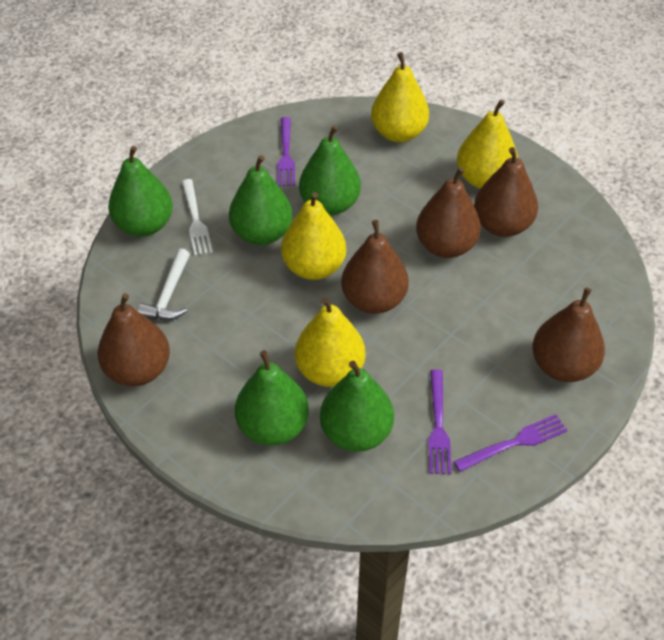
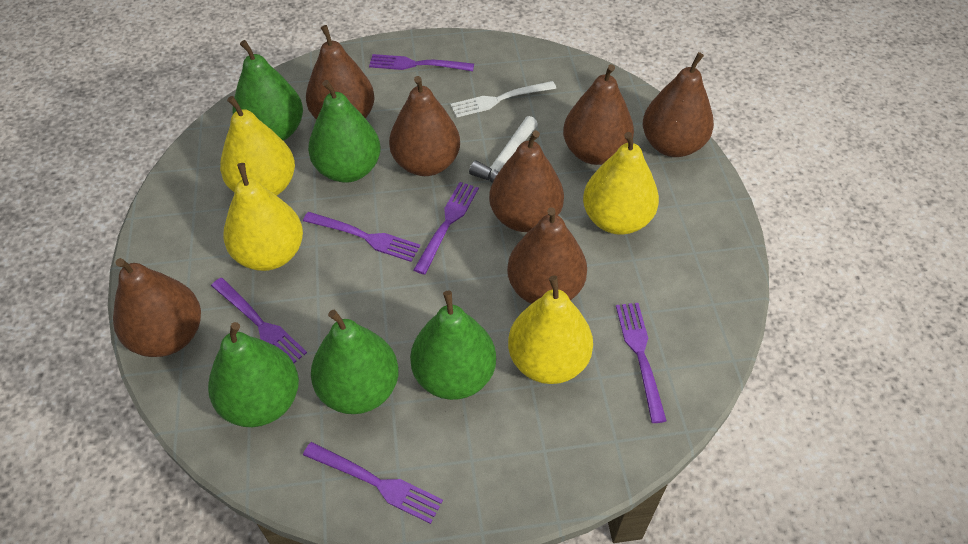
brown pear: [97,293,170,386] [341,220,409,314] [416,167,481,258] [474,147,538,237] [532,287,605,382] = 5 -> [113,258,201,357] [306,25,375,120] [389,76,460,176] [489,130,564,232] [507,207,587,304] [563,64,634,165] [643,52,714,157] = 7
purple fork: [277,117,295,186] [428,369,452,474] [454,414,568,472] = 3 -> [211,278,307,363] [303,212,420,262] [303,442,443,524] [369,54,474,71] [414,182,479,275] [616,303,667,423] = 6

